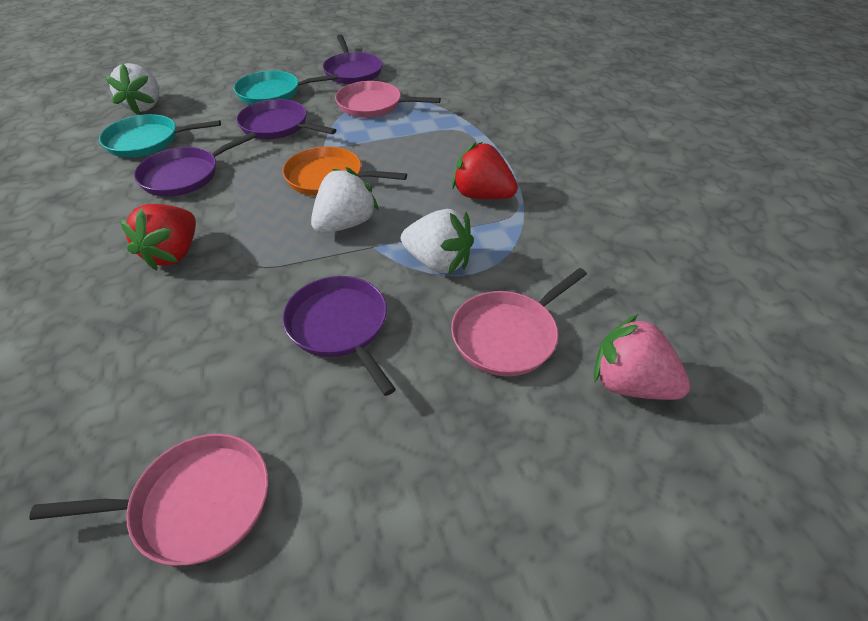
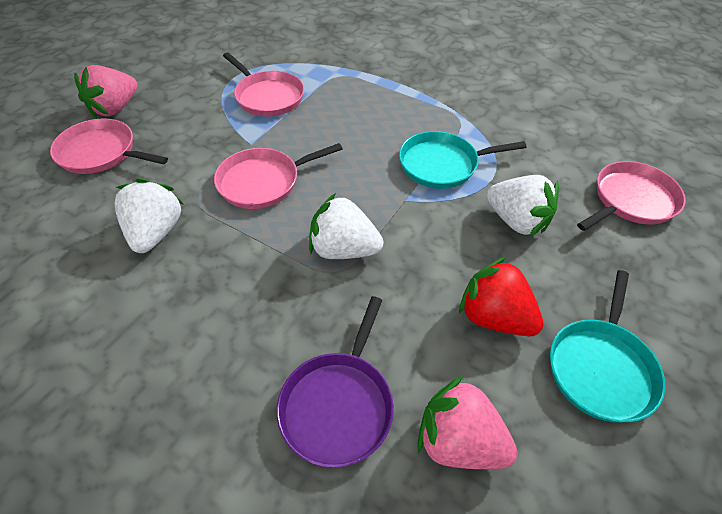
orange pan: [283,146,407,196] = 1 -> none = 0
pink pan: [29,434,268,566] [335,81,441,118] [451,268,587,376] = 3 -> [50,118,168,174] [214,143,343,209] [223,53,304,117] [577,161,686,231] = 4
pink strawberry: [594,314,691,400] = 1 -> [74,65,138,118] [417,376,518,469] = 2
purple pan: [134,132,256,197] [236,99,336,139] [282,276,396,396] [322,34,383,84] = 4 -> [277,296,394,468] = 1
red strawberry: [119,204,196,270] [452,142,518,199] = 2 -> [459,257,544,336] = 1

